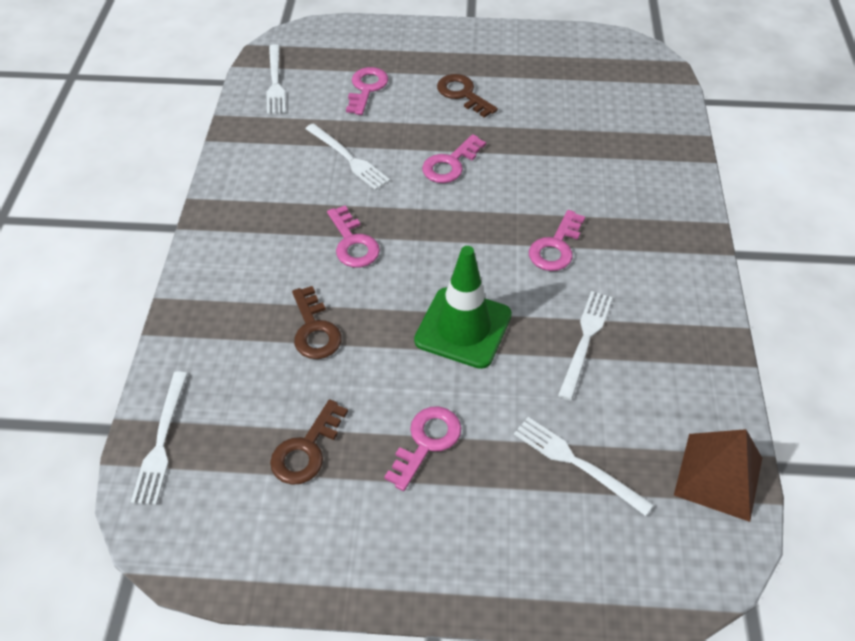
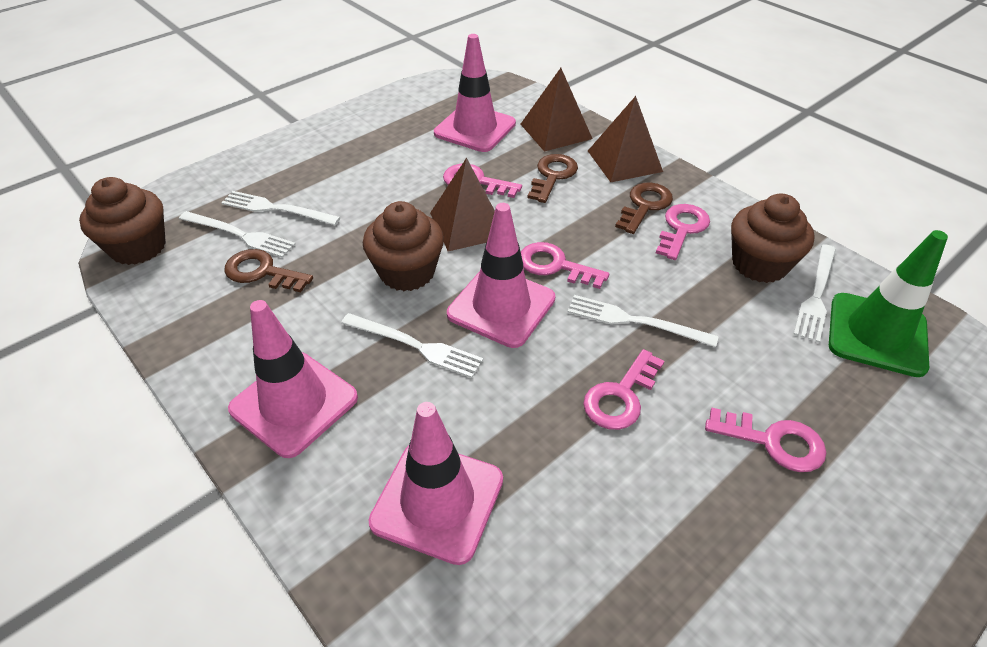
brown cupcake: none = 0 -> [79,177,166,265] [363,201,444,291] [731,193,815,283] = 3
brown pyramid: [674,429,762,522] = 1 -> [430,158,495,251] [521,68,592,152] [588,96,663,182] = 3
pink traffic cone: none = 0 -> [228,300,358,458] [368,402,503,565] [434,34,516,152] [447,203,556,348] = 4

